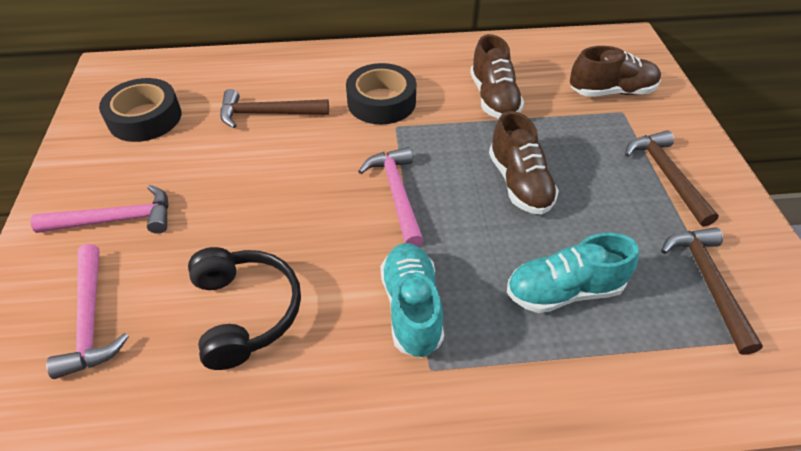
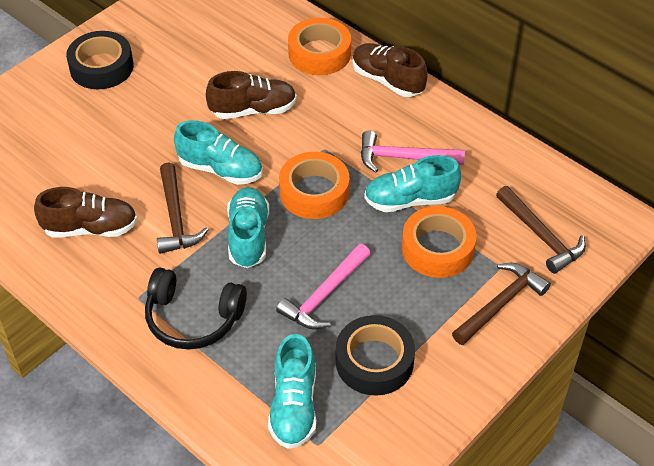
orange tape: none = 0 -> [279,152,350,219] [288,18,351,75] [402,206,476,278] = 3
pink hammer: [30,185,169,234] [46,244,129,379] [358,147,424,246] = 3 -> [276,244,371,330] [361,130,465,173] = 2
turquoise shoe: [380,243,444,358] [507,233,639,313] = 2 -> [174,120,263,185] [227,187,269,268] [268,334,316,449] [364,155,461,212] = 4

